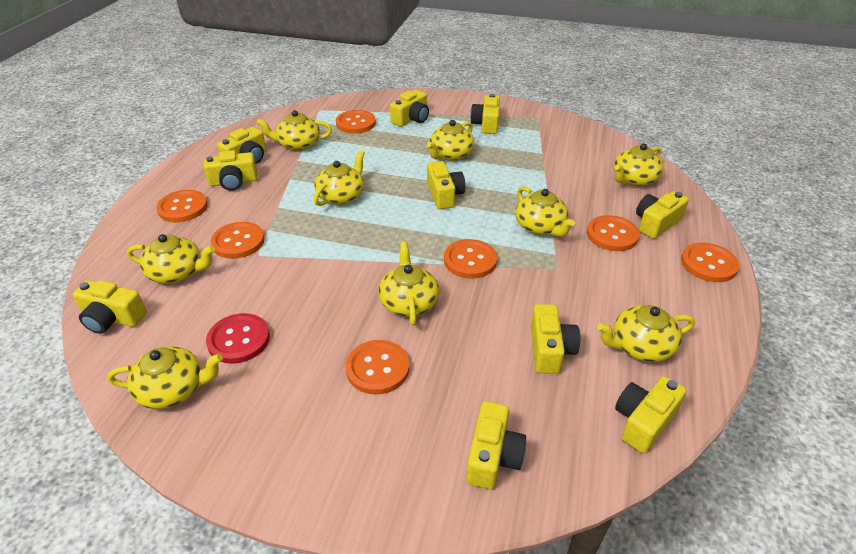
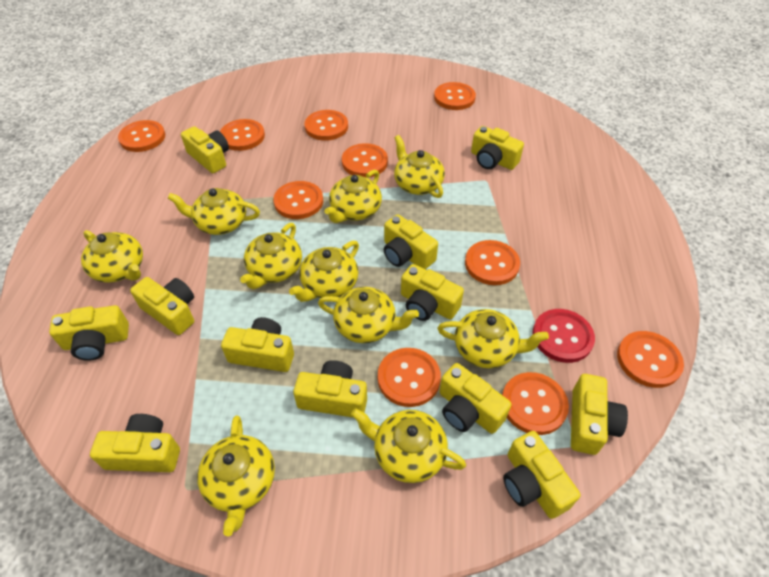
orange button: [156,190,208,222] [211,222,264,259] [336,110,376,134] [345,340,409,395] [444,239,497,279] [587,215,639,251] [681,243,739,282] = 7 -> [118,120,165,152] [220,119,265,151] [273,181,323,219] [304,110,348,141] [342,143,388,178] [378,348,441,407] [434,82,476,110] [465,240,520,285] [502,372,569,435] [617,331,684,388] = 10
yellow camera: [73,280,147,334] [204,150,257,191] [217,127,266,164] [390,90,429,127] [427,161,465,209] [466,401,526,489] [470,94,500,134] [531,304,580,374] [615,376,686,453] [636,191,689,239] = 10 -> [49,305,129,361] [90,414,180,472] [130,277,194,335] [181,126,229,173] [221,317,294,372] [293,360,367,418] [384,214,438,269] [401,264,464,321] [440,363,511,434] [471,126,524,170] [503,431,581,519] [571,374,628,455] = 12
yellow teapot: [107,346,223,409] [127,234,215,284] [257,110,332,151] [314,150,365,206] [379,242,439,326] [427,120,474,161] [516,186,575,237] [597,305,695,362] [614,143,663,186] = 9 -> [81,230,143,283] [167,188,260,235] [197,416,275,536] [240,223,302,290] [289,241,359,302] [318,287,419,343] [325,169,382,223] [351,408,466,483] [394,135,445,198] [437,309,549,369] = 10

